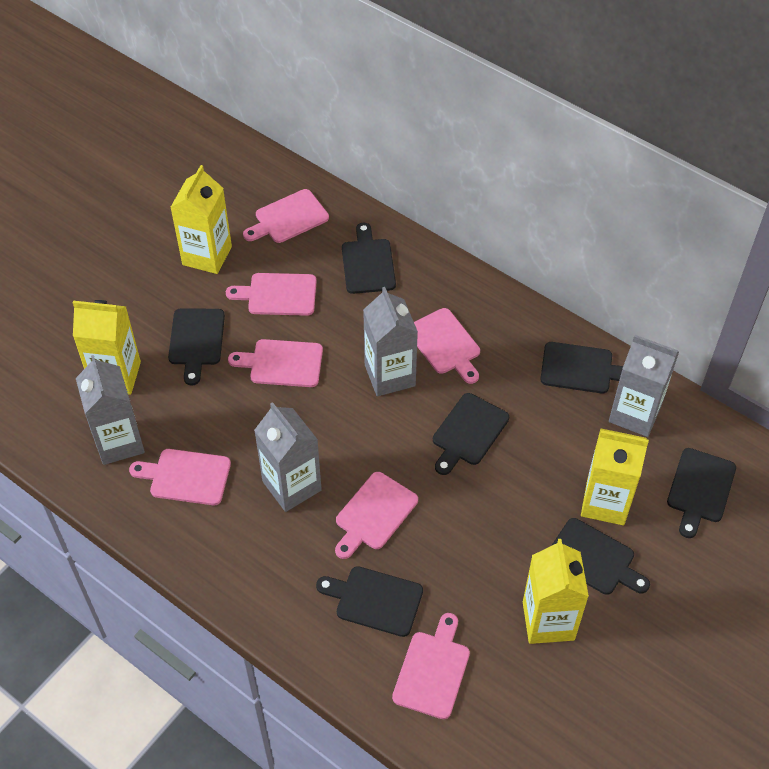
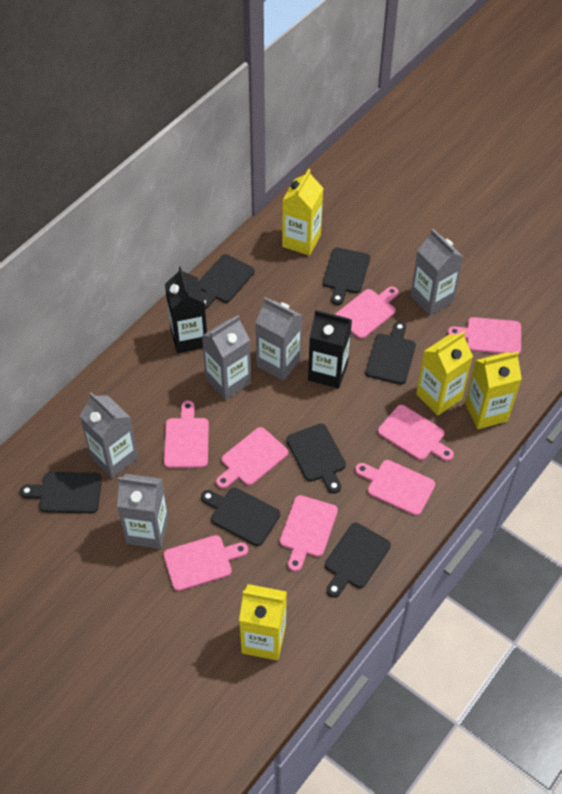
black carton: none = 0 -> [165,267,207,353] [308,310,352,389] = 2
grey carton: [76,355,145,465] [254,402,322,512] [363,287,418,396] [609,335,679,437] = 4 -> [80,392,138,478] [117,474,168,549] [202,315,251,400] [255,297,302,381] [410,229,463,316] = 5
pink cutting board: [129,449,231,505] [226,273,317,316] [228,339,323,387] [243,189,329,243] [335,472,418,559] [392,613,470,719] [414,308,480,384] = 7 -> [164,401,209,468] [164,535,248,591] [216,427,288,489] [280,495,338,572] [335,286,398,339] [355,460,435,516] [378,405,454,461] [448,317,521,354] = 8

